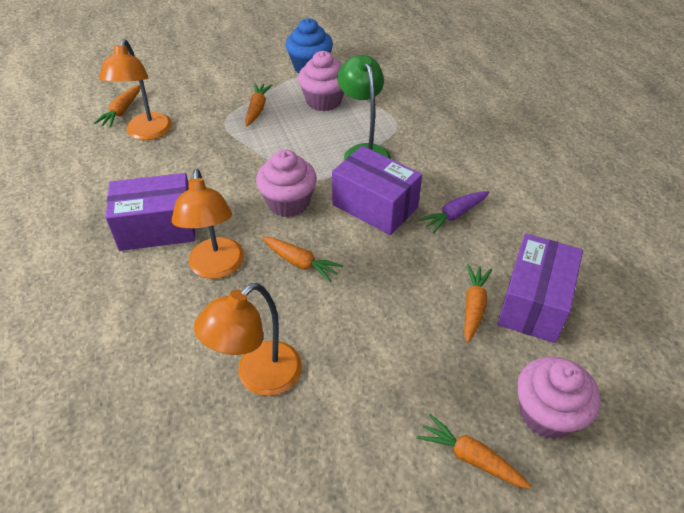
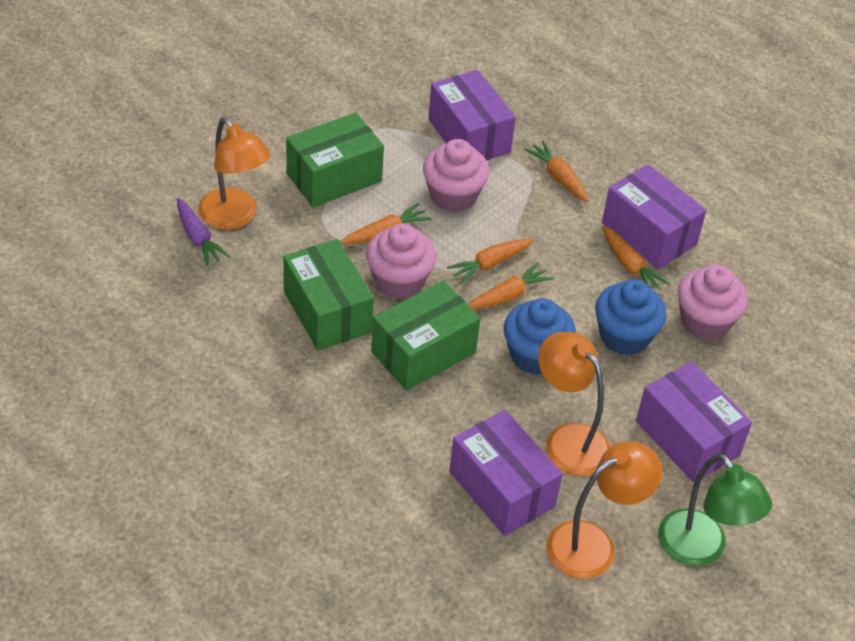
blue cupcake: [285,18,333,73] = 1 -> [504,298,576,375] [595,279,667,355] = 2
green box: none = 0 -> [283,239,374,351] [286,112,384,207] [371,280,480,391] = 3
purple box: [106,173,195,251] [332,146,422,235] [497,234,583,343] = 3 -> [428,70,516,160] [449,410,563,536] [602,164,706,269] [636,362,752,483] = 4

